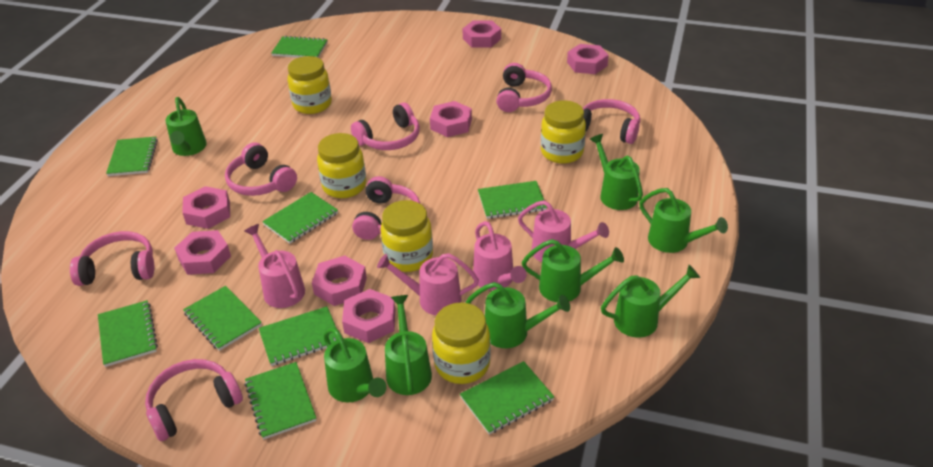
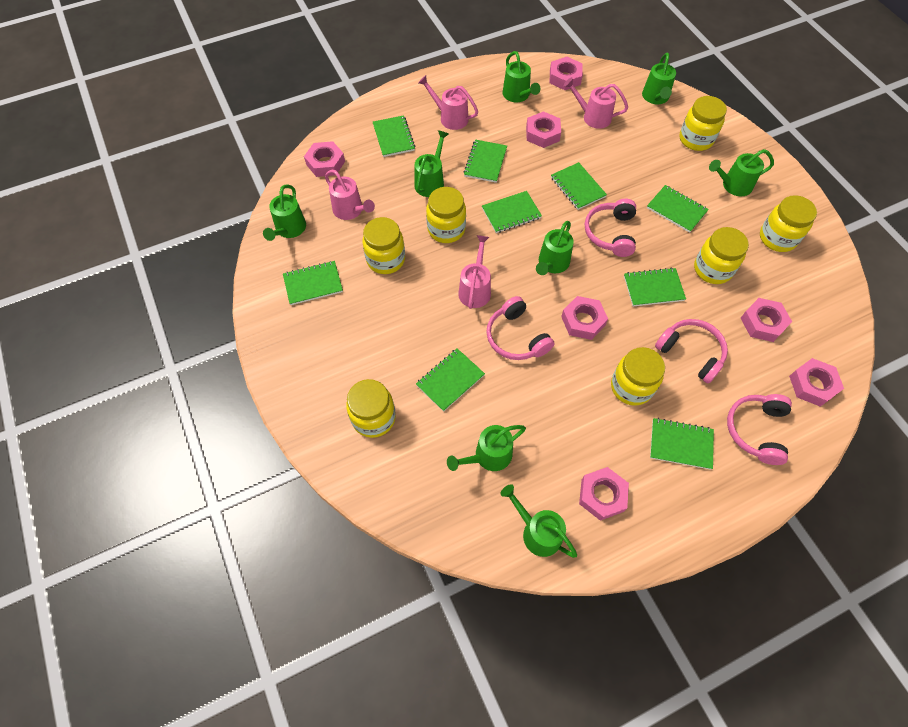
pink headphones: [70,231,154,286] [145,359,243,441] [225,142,297,196] [351,103,420,150] [352,176,420,240] [496,63,552,112] [582,99,640,144] = 7 -> [486,296,555,360] [585,199,636,257] [655,319,728,384] [727,394,792,465] = 4
yellow jar: [288,56,332,114] [317,133,366,198] [381,200,433,272] [432,303,491,384] [541,100,586,164] = 5 -> [346,379,396,438] [363,217,405,274] [426,187,466,243] [611,347,665,405] [680,96,727,151] [694,227,749,284] [760,195,817,252] = 7

